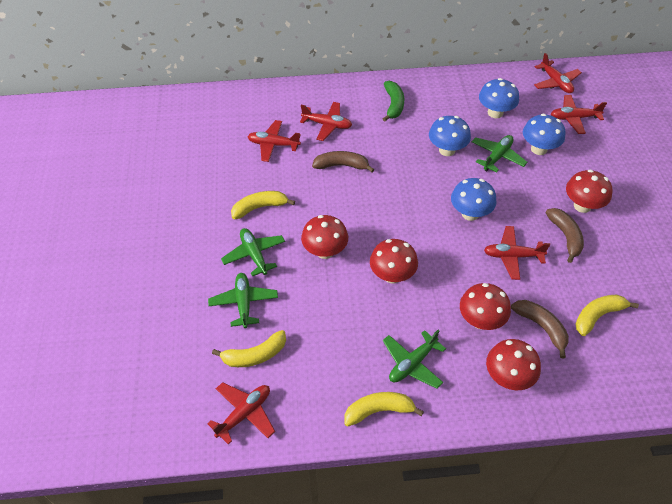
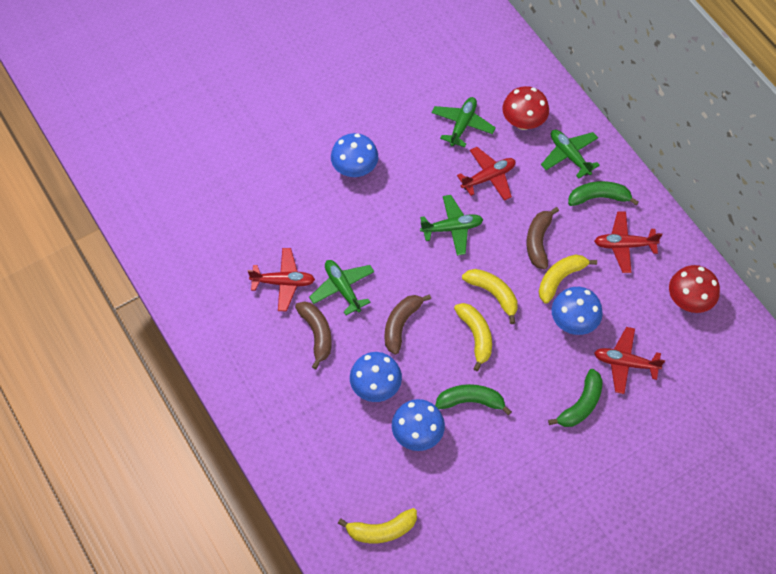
green banana: [383,81,404,122] = 1 -> [435,384,512,415] [548,369,603,427] [568,181,639,206] = 3
red mushroom: [301,215,348,259] [370,239,418,284] [460,283,511,330] [486,339,541,390] [566,170,613,213] = 5 -> [502,86,549,130] [669,265,720,313] = 2
red plane: [207,382,275,445] [247,120,301,162] [300,102,352,141] [484,226,550,280] [534,53,582,93] [551,95,607,134] = 6 -> [248,248,315,311] [457,147,516,201] [594,212,662,273] [594,327,665,394] = 4

